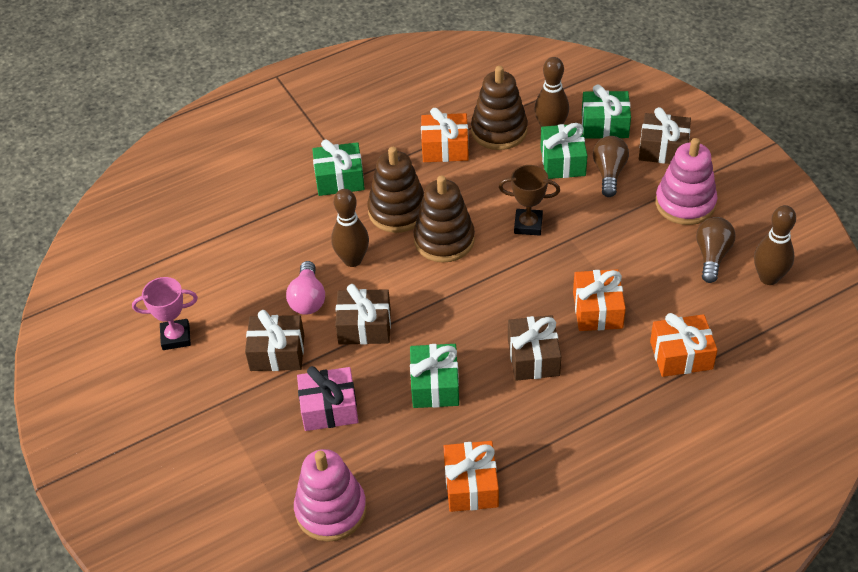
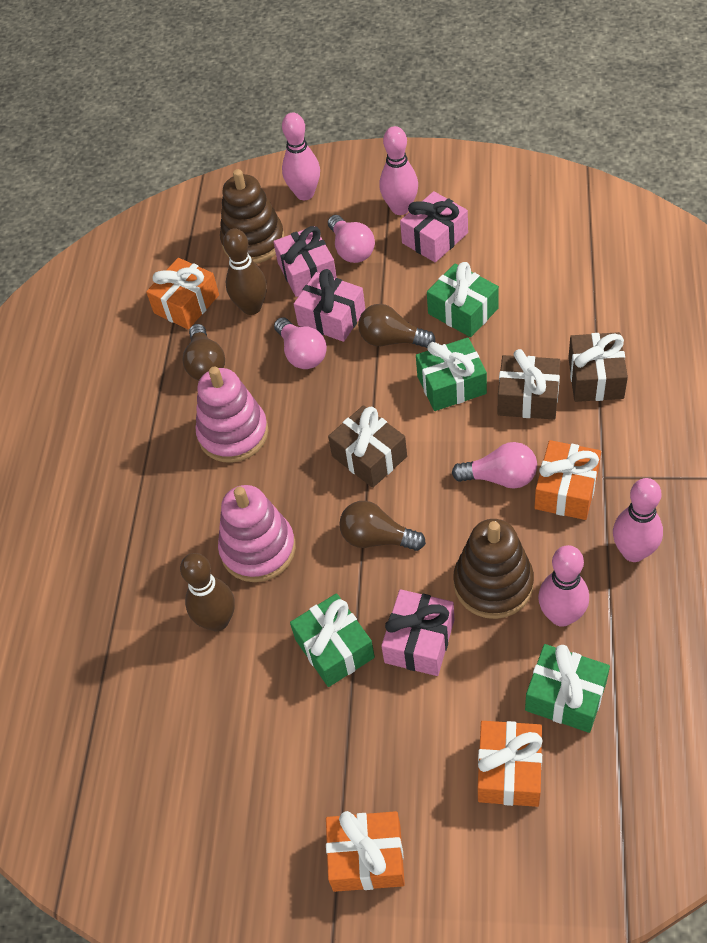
brown bowling pin: [331,189,369,267] [534,57,569,127] [754,205,796,285] = 3 -> [180,553,235,631] [223,228,267,315] = 2
brown gift: [245,310,304,371] [335,284,391,345] [508,315,561,381] [639,107,691,164] = 4 -> [328,405,407,488] [498,349,560,420] [568,332,628,402] = 3
brown light bulb: [593,136,629,197] [696,217,735,283] = 2 -> [182,324,225,380] [339,501,426,551] [358,304,435,348] = 3
brown stacking toy: [368,147,424,233] [414,175,475,263] [471,66,528,150] = 3 -> [220,169,284,264] [453,519,534,619] = 2
brown trophy: [499,165,560,236] = 1 -> none = 0
pink bowling pin: none = 0 -> [282,113,320,200] [380,126,418,215] [538,545,589,627] [613,478,663,562] = 4
pink gift: [297,366,358,431] = 1 -> [273,226,337,297] [294,269,365,342] [381,589,454,676] [400,191,468,262] = 4
pink light bulb: [286,261,325,315] = 1 -> [274,317,327,369] [328,215,375,263] [452,442,537,489] = 3
pink trophy: [132,277,198,350] = 1 -> none = 0

